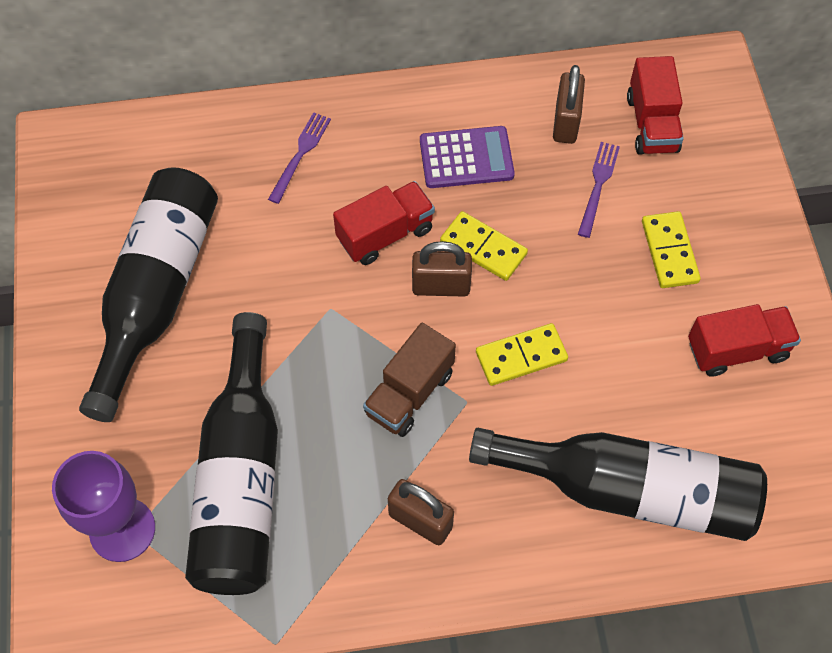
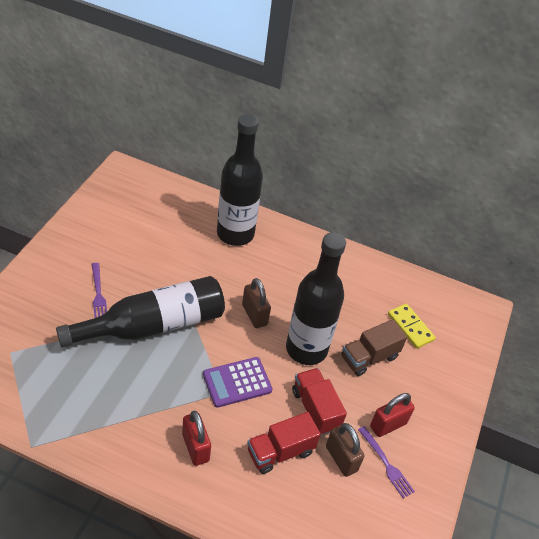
brown padlock: [388,479,454,545] [412,241,472,297] [553,65,585,144] = 3 -> [242,278,271,328] [326,423,365,477] = 2
purple goblet: [52,451,155,562] = 1 -> none = 0
red padlock: none = 0 -> [182,411,211,466] [370,393,415,437] = 2
red truck: [333,181,435,265] [627,56,684,155] [688,304,801,377] = 3 -> [247,412,321,474] [292,368,347,435] = 2
yellow domino: [440,211,528,281] [476,323,568,386] [642,211,701,288] = 3 -> [388,304,436,349] = 1

